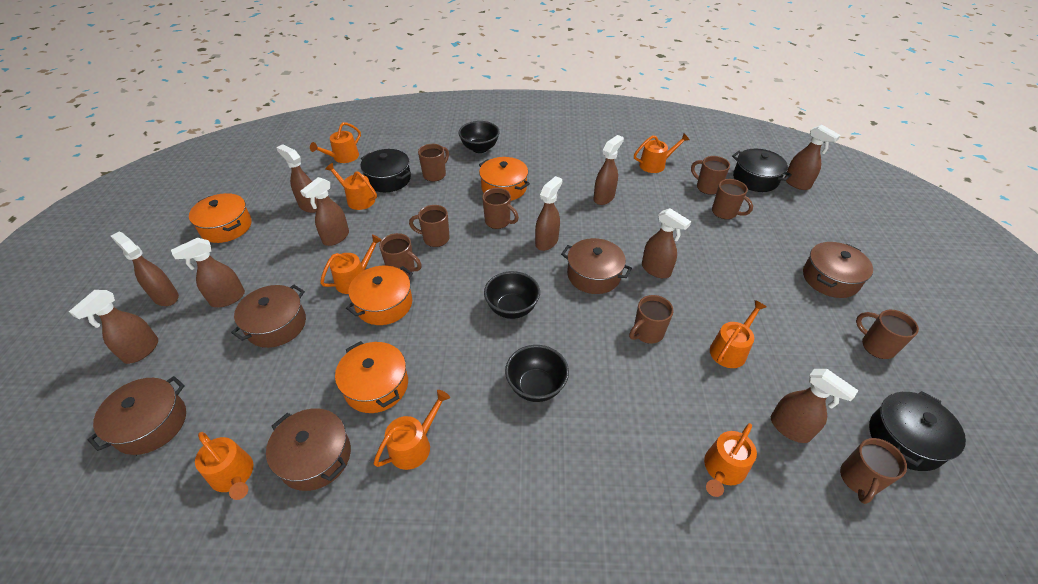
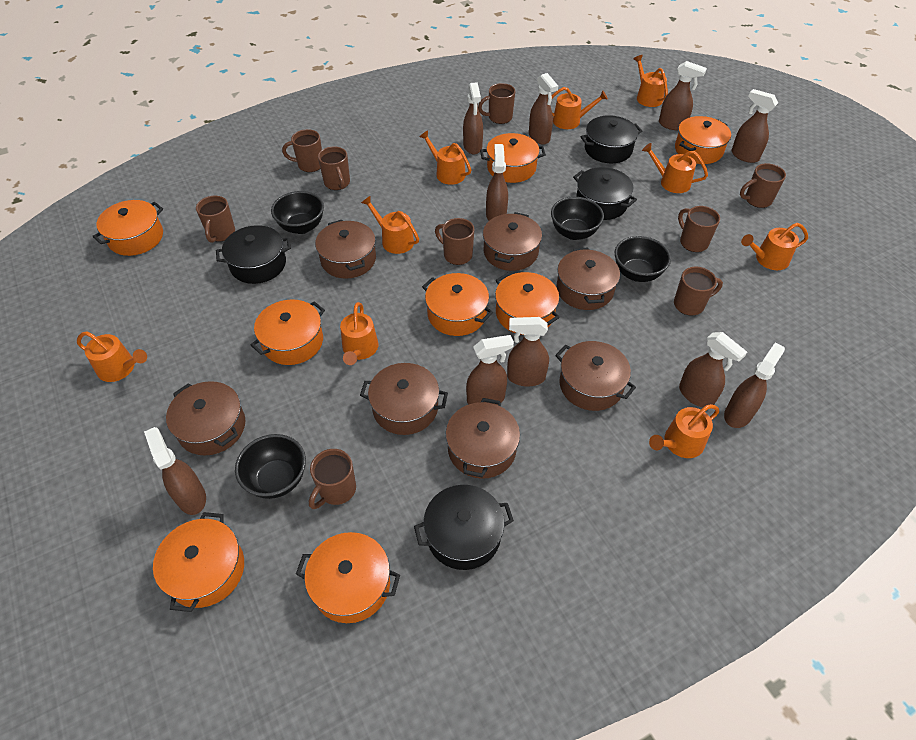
black bowl: [459,121,500,153] [484,271,540,319] [505,345,569,402] = 3 -> [235,434,306,499] [271,191,324,234] [551,197,604,240] [615,236,671,282] = 4
black pot: [360,149,411,192] [732,149,792,192] [869,391,966,471] = 3 -> [216,225,291,284] [414,485,514,570] [573,167,637,220] [580,115,642,163] = 4
brown pot: [87,376,186,455] [231,285,306,348] [266,408,351,491] [561,238,632,294] [803,242,873,298] = 5 -> [166,381,245,455] [315,220,376,279] [360,363,448,435] [446,398,520,479] [483,212,542,271] [555,341,636,411] [556,248,620,310] = 7
orange pot: [189,193,251,243] [335,341,408,413] [346,266,413,325] [479,157,530,201] = 4 -> [93,200,163,256] [153,512,244,612] [251,299,325,365] [296,532,400,623] [422,273,493,336] [480,133,546,183] [495,272,560,335] [675,116,731,164] = 8
orange watering can: [195,432,253,500] [310,122,361,163] [320,235,382,294] [325,163,377,210] [374,390,450,470] [634,133,689,173] [704,423,757,497] [710,300,767,368] = 8 -> [77,331,147,382] [340,302,378,365] [361,196,419,254] [419,130,471,185] [552,87,608,129] [633,55,668,107] [642,143,708,193] [649,404,719,458] [741,223,808,270] = 9

